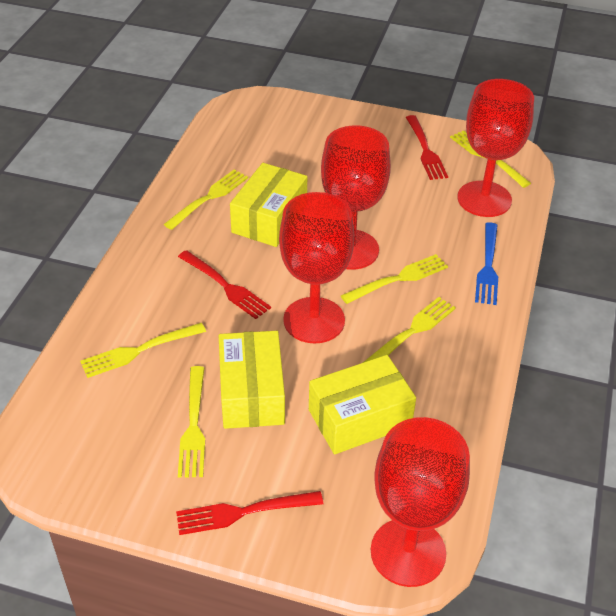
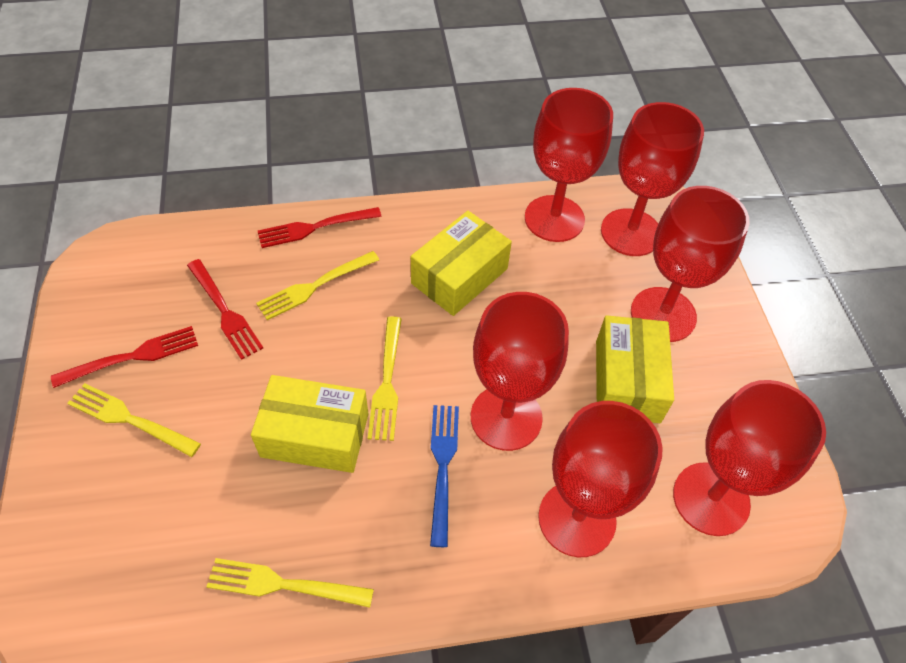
red goblet: [279,192,354,343] [321,125,391,270] [371,417,470,587] [457,79,534,217] = 4 -> [471,292,569,451] [525,88,613,242] [538,401,663,557] [601,102,704,256] [631,186,750,342] [673,380,826,536] = 6
yellow fork: [80,323,206,378] [164,170,248,230] [178,366,205,478] [341,254,448,304] [364,297,456,362] [450,130,531,188] = 6 -> [67,383,201,457] [207,558,374,608] [256,251,379,320] [368,316,402,441] = 4

